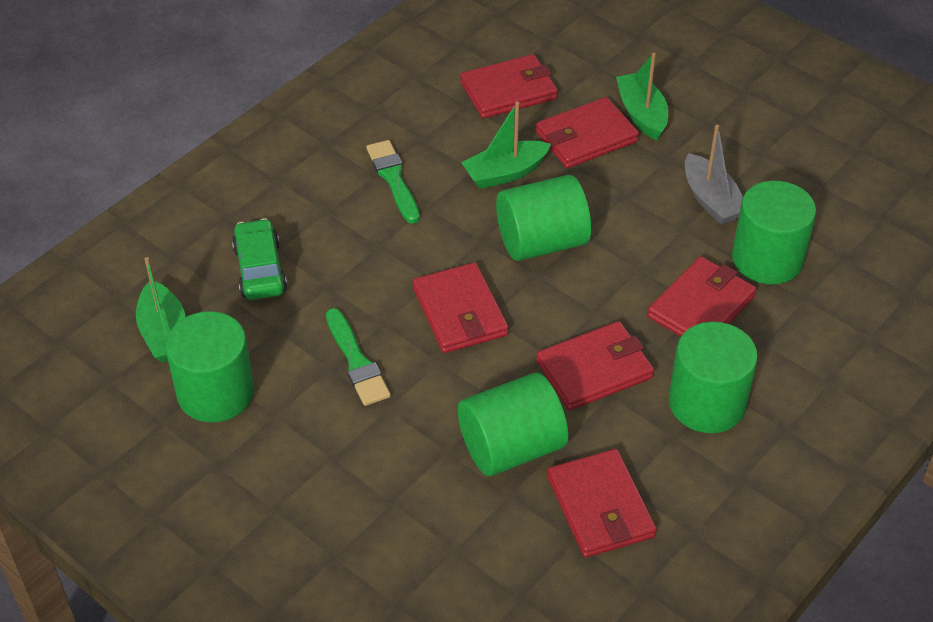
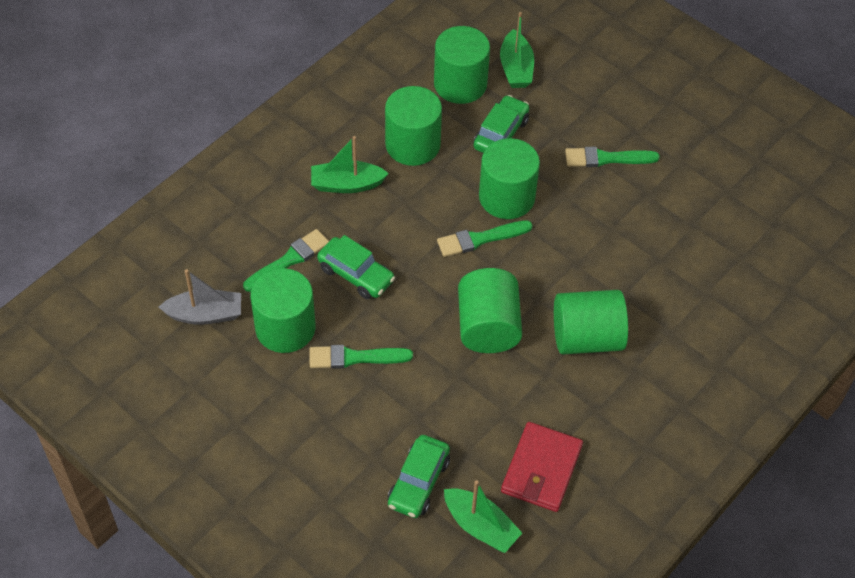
green brush: [326,308,391,406] [366,140,420,224] = 2 -> [243,229,329,292] [310,345,413,369] [437,220,533,257] [565,147,660,167] = 4
green car: [232,218,287,300] = 1 -> [317,235,395,299] [388,435,450,518] [474,95,529,153] = 3
green cylinder: [165,311,254,422] [458,373,568,476] [496,175,591,261] [669,322,758,433] [732,181,816,284] = 5 -> [251,268,316,353] [385,86,442,166] [434,26,490,104] [458,268,522,353] [479,138,540,219] [554,290,628,354] = 6
red wallet: [413,262,509,353] [460,54,558,118] [536,97,639,168] [536,321,654,410] [547,449,657,558] [647,256,757,337] = 6 -> [501,422,583,512] = 1

